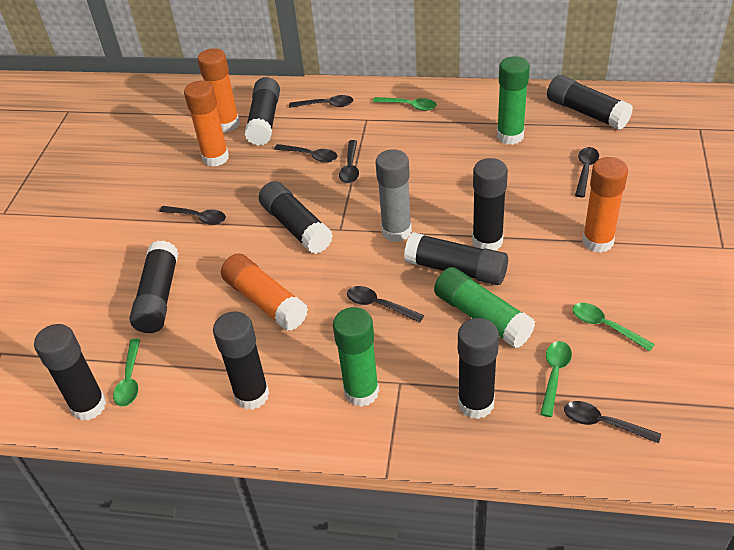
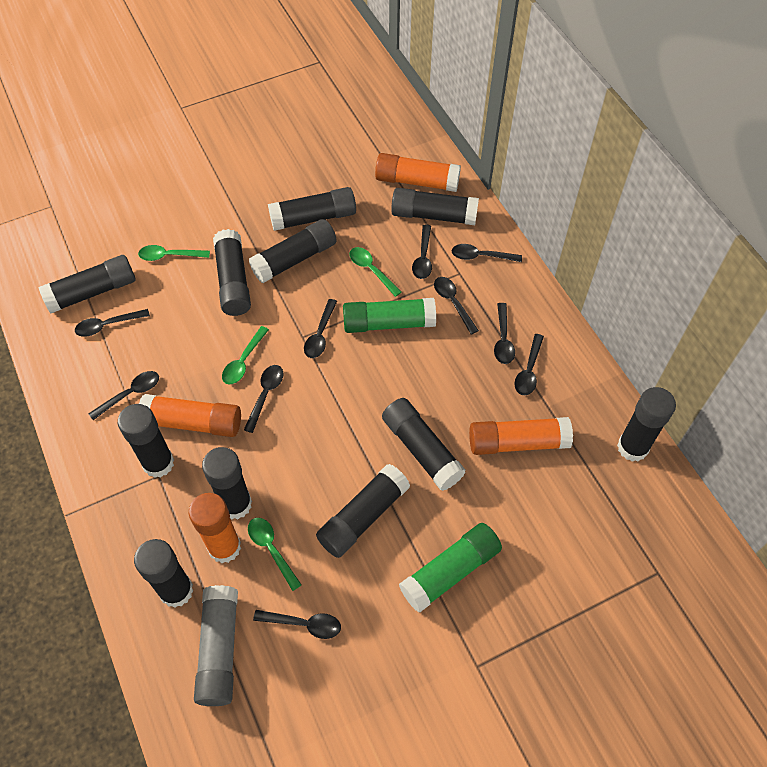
black glue stick: [34,324,106,421] [130,240,179,333] [213,311,269,410] [245,77,280,146] [259,181,333,254] [404,232,508,285] [458,318,499,419] [472,158,508,250] [547,75,633,130] = 9 -> [38,255,136,314] [118,404,174,478] [134,539,193,608] [202,447,252,519] [213,229,251,316] [249,219,337,283] [268,187,356,231] [316,464,410,558] [382,398,466,491] [391,188,479,225] [617,387,676,462] = 11
black spoon: [159,206,226,225] [274,144,337,163] [289,95,353,108] [339,140,359,183] [347,286,424,323] [564,401,661,444] [575,147,599,198] = 7 -> [75,309,150,337] [88,371,159,420] [244,365,283,433] [253,610,341,639] [304,299,337,358] [412,224,432,279] [434,277,479,335] [452,244,522,262] [494,303,515,364] [514,334,544,395] = 10
green glue stick: [333,307,379,407] [434,267,535,348] [497,56,530,145] = 3 -> [343,298,436,333] [399,523,502,612] = 2

